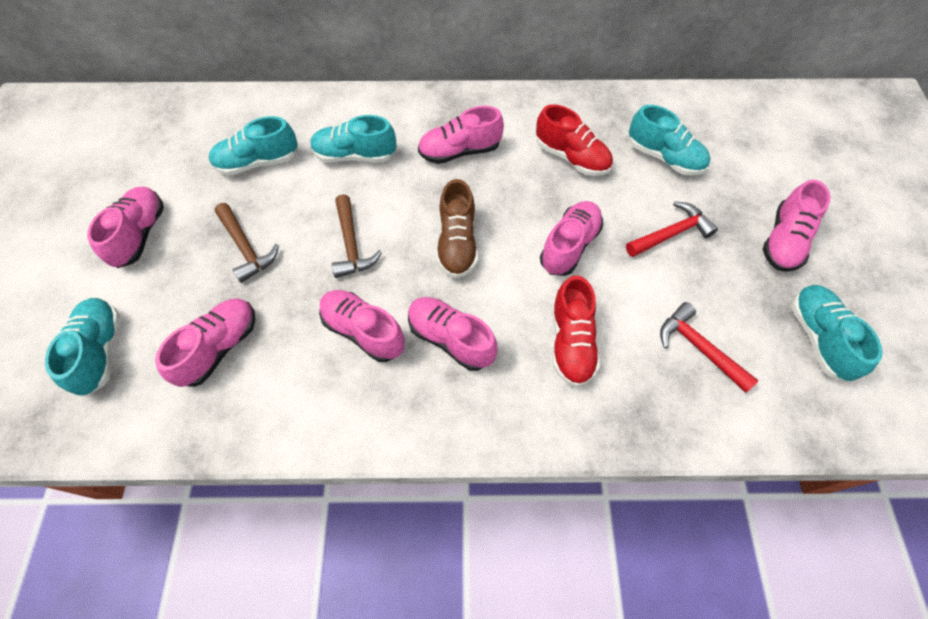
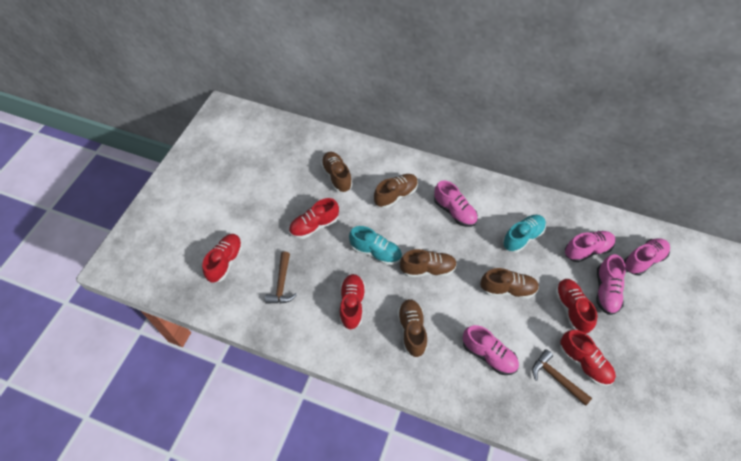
brown shoe: [436,179,478,278] = 1 -> [321,152,352,192] [374,174,418,208] [397,299,427,357] [400,249,457,277] [480,268,539,299] = 5
pink shoe: [87,187,164,268] [155,298,255,387] [319,290,405,362] [408,297,498,371] [418,106,504,164] [540,201,603,276] [763,180,830,272] = 7 -> [434,180,478,227] [463,325,519,375] [565,231,615,262] [596,254,626,315] [624,238,670,275] = 5
red hammer: [626,202,718,257] [660,302,759,393] = 2 -> none = 0
red shoe: [536,104,613,176] [552,275,600,387] = 2 -> [202,234,243,283] [289,198,339,239] [340,274,366,330] [555,279,598,334] [560,330,616,386] = 5
turquoise shoe: [45,298,120,395] [209,116,298,176] [310,115,396,163] [629,105,710,176] [791,285,883,381] = 5 -> [349,226,402,265] [503,215,546,253] = 2

